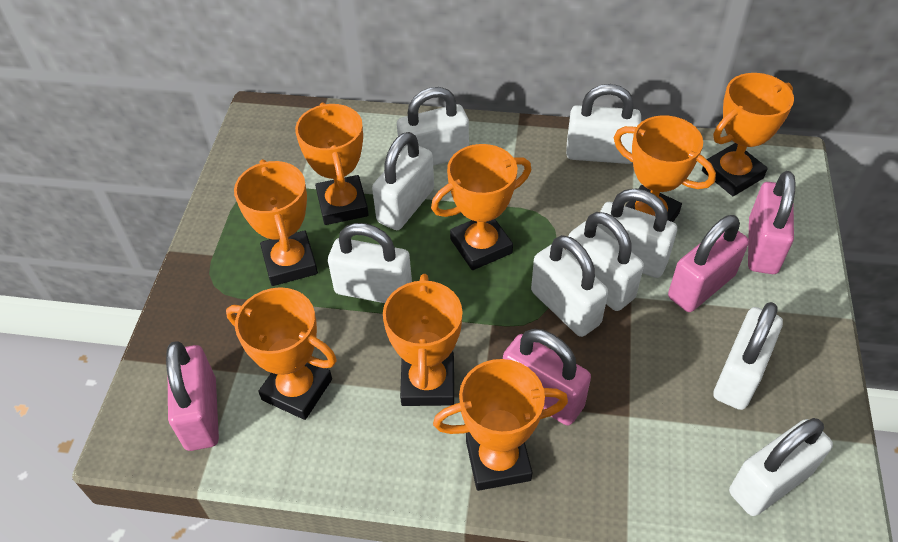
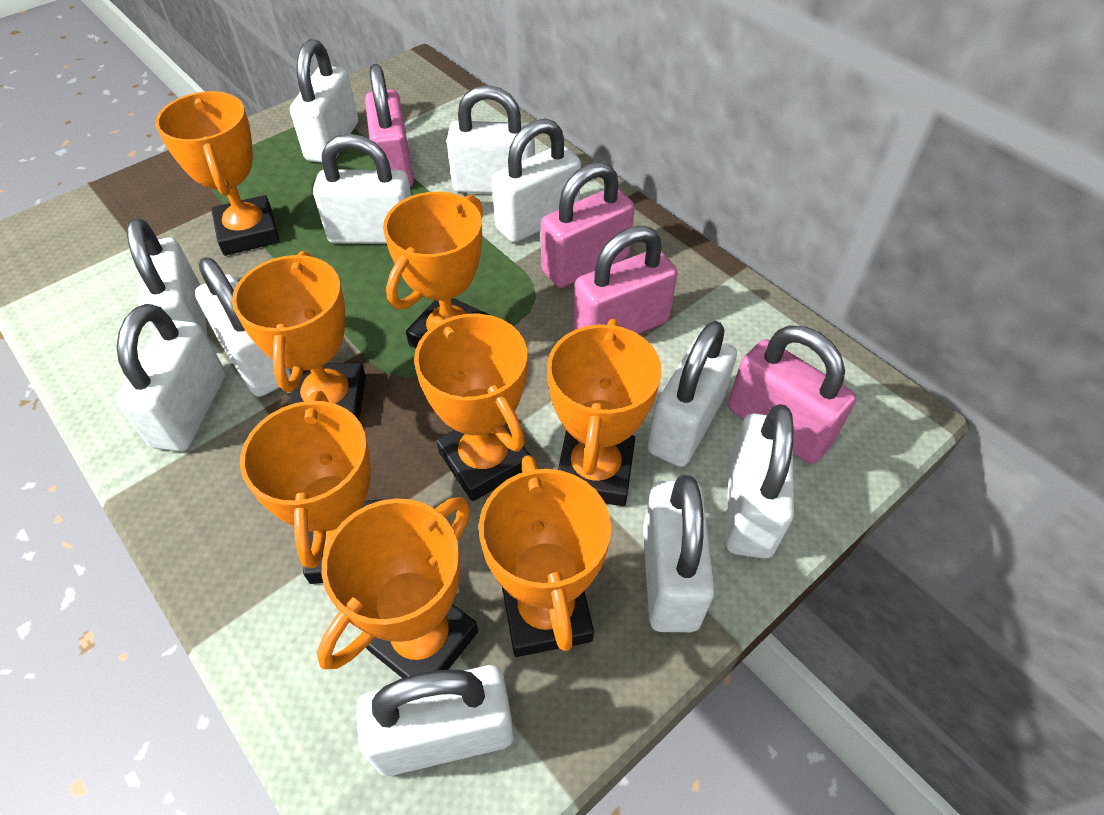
white padlock: [328,223,412,303] [372,132,434,230] [397,87,469,166] [531,235,608,337] [566,84,641,164] [566,212,644,311] [597,188,677,278] [714,302,783,410] [729,418,833,516] = 9 -> [115,304,226,452] [126,218,208,338] [195,257,291,397] [290,39,358,163] [313,134,411,244] [356,665,514,776] [447,85,535,194] [492,118,581,243] [643,475,715,632] [647,321,737,467] [726,404,794,559] = 11

